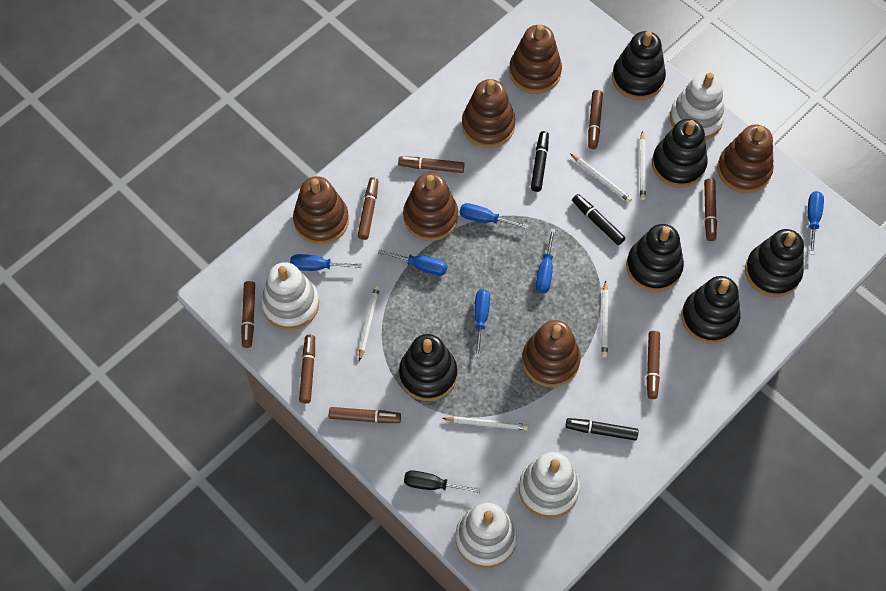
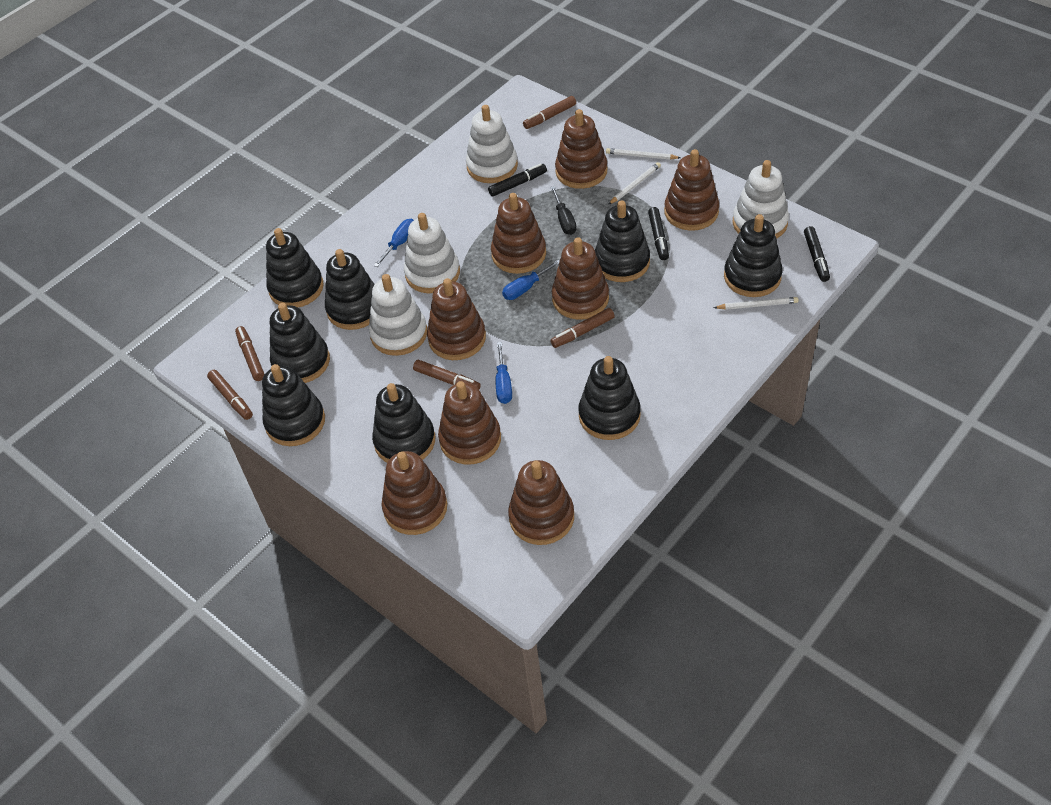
black stacking toy: [399,334,457,401] [612,31,666,100] [626,224,684,292] [652,119,708,188] [681,276,740,344] [745,229,804,297] = 6 -> [262,364,325,446] [266,228,324,307] [270,303,330,383] [325,249,375,330] [372,383,435,462] [578,356,641,440] [595,200,650,282] [724,214,782,297] = 8
blue screwdriver: [290,254,362,271] [378,249,448,276] [460,203,528,229] [474,289,490,358] [536,229,555,293] [808,191,824,255] = 6 -> [374,219,414,267] [496,342,512,404] [502,259,560,300] = 3
brown marker: [241,281,255,348] [299,335,315,403] [329,407,401,423] [358,177,378,240] [398,156,464,173] [588,90,603,149] [646,331,660,399] [704,178,717,241] = 8 -> [207,370,253,420] [235,326,265,381] [413,360,481,389] [523,96,576,129] [550,308,615,348] = 5
brown stacking toy: [293,176,349,245] [403,173,458,241] [462,79,515,148] [509,24,562,94] [522,320,581,387] [717,125,774,193] = 6 -> [382,451,447,535] [427,278,486,360] [438,381,501,465] [491,193,546,274] [508,460,574,545] [552,237,609,320] [555,109,607,189] [664,149,719,231] = 8
white pencil: [359,285,380,361] [442,416,528,430] [571,154,632,202] [601,280,608,357] [640,131,646,200] = 5 -> [606,148,681,160] [608,162,661,205] [714,297,799,310] = 3

